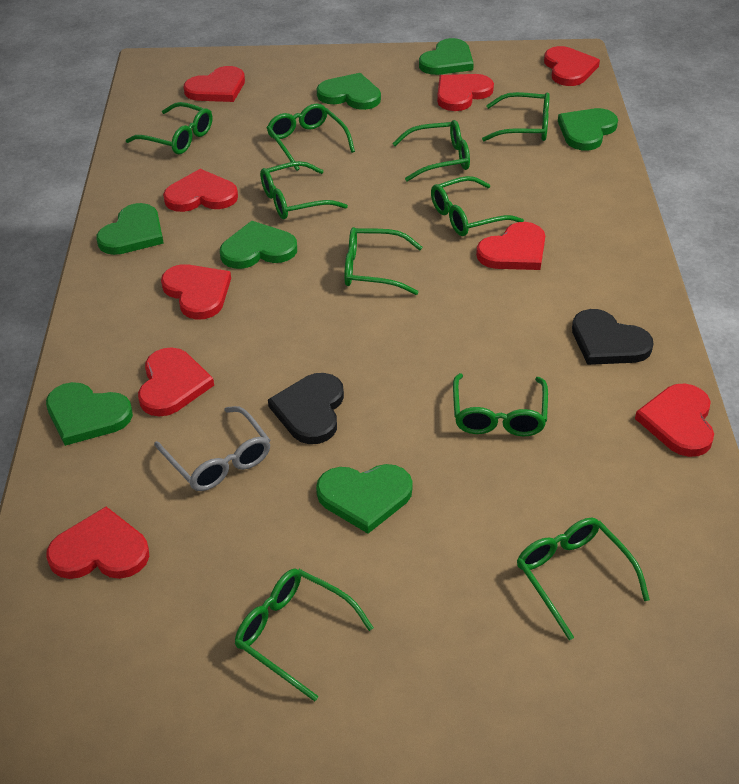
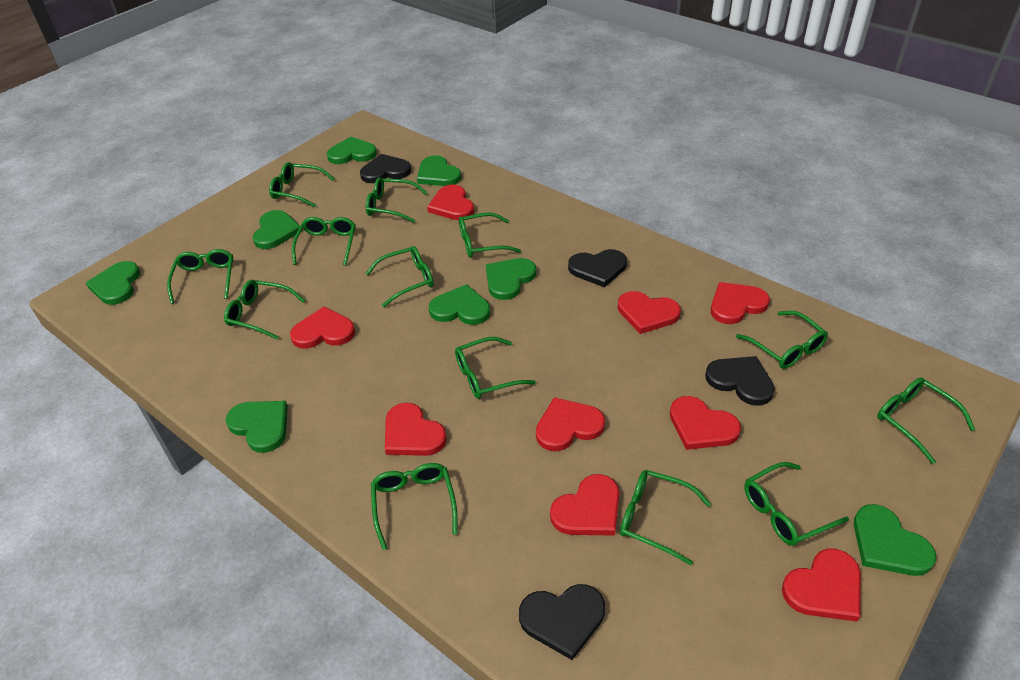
black heart: [268,373,344,444] [572,309,653,365] = 2 -> [360,154,411,183] [519,584,605,660] [568,249,627,287] [705,356,775,406] = 4
green glasses: [126,102,212,154] [235,568,374,702] [260,161,348,219] [267,104,355,171] [344,227,422,295] [392,120,470,182] [431,176,524,236] [453,373,548,436] [482,92,550,141] [517,518,650,640] = 10 -> [167,249,233,304] [224,280,305,340] [269,162,335,207] [292,217,356,266] [365,246,434,307] [366,177,428,223] [371,463,458,550] [455,337,536,399] [459,213,521,258] [620,470,711,565] [736,311,828,369] [744,462,849,546] [877,377,975,464] = 13
green heart: [46,382,133,446] [96,203,164,255] [220,221,297,269] [316,464,413,534] [317,73,381,110] [419,38,474,75] [558,108,618,151] = 7 -> [86,261,140,305] [226,401,288,453] [253,210,302,249] [327,137,377,164] [417,155,461,186] [429,284,490,325] [486,258,536,300] [853,504,936,576] = 8
grey glasses: [154,406,271,491] = 1 -> none = 0

